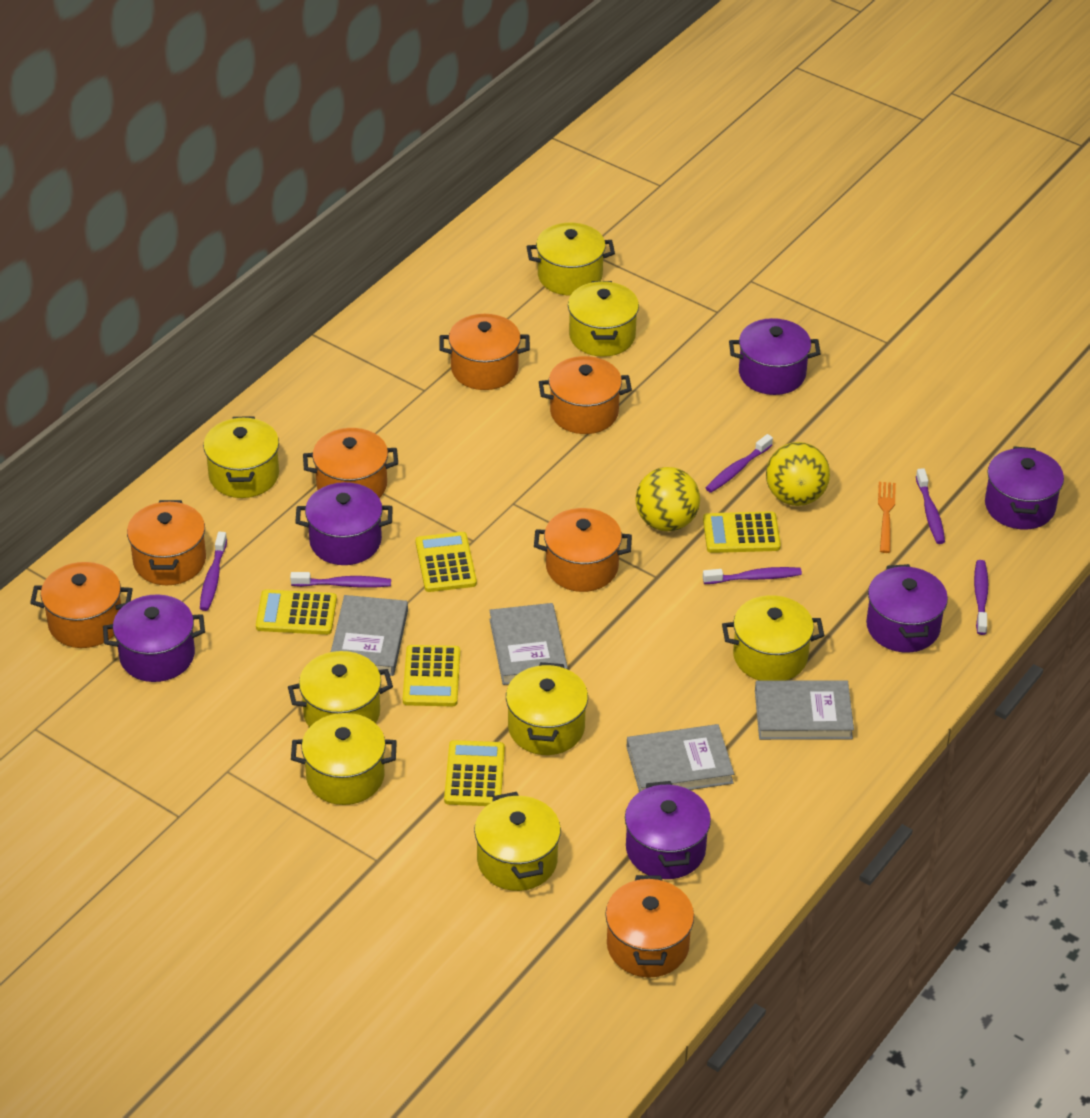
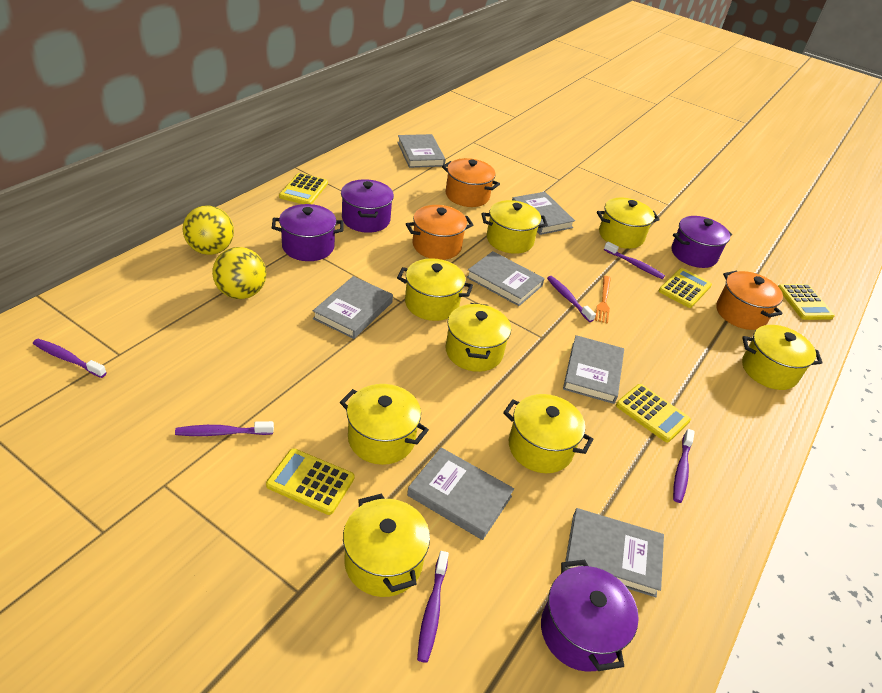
grey book: [331,595,408,676] [489,603,568,685] [626,724,734,792] [755,680,854,740] = 4 -> [313,276,393,339] [397,134,446,168] [407,447,514,540] [466,251,545,306] [512,192,575,235] [563,335,624,404] [565,508,664,597] = 7
orange pot: [30,562,133,648] [127,500,206,585] [303,428,398,498] [439,314,530,390] [534,508,632,592] [539,356,632,434] [605,875,694,978] = 7 -> [406,205,473,260] [442,158,500,207] [717,271,783,330] = 3
purple pot: [103,595,205,682] [295,482,393,565] [625,781,711,879] [729,318,821,395] [866,564,948,652] [985,446,1064,530] = 6 -> [272,204,343,261] [341,179,394,233] [541,560,639,672] [671,216,732,268] = 4

